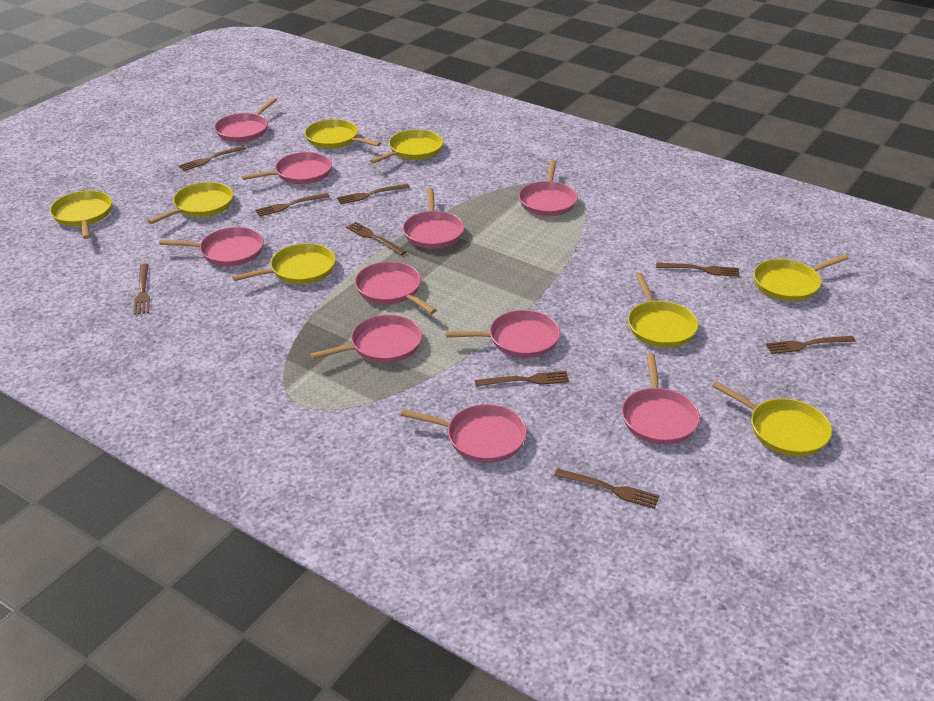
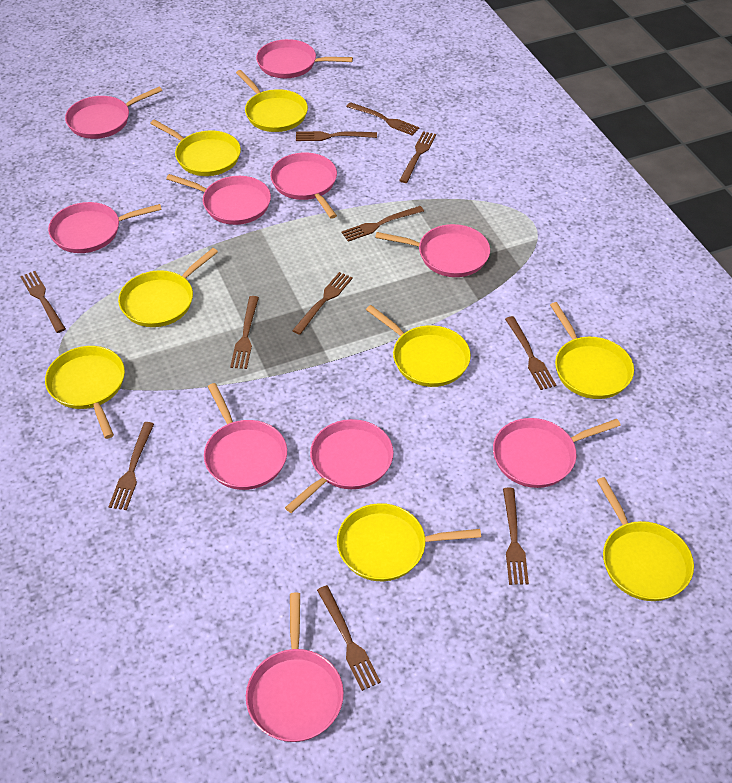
brown fork: [134,264,150,315] [178,146,246,171] [255,193,329,217] [337,184,410,204] [346,222,406,255] [475,371,569,387] [554,469,660,509] [656,263,740,277] [766,336,856,354] = 9 -> [20,271,66,333] [109,422,154,510] [230,296,259,369] [292,272,353,335] [296,131,377,141] [317,585,381,691] [341,206,424,242] [346,102,420,136] [399,131,436,183] [503,488,529,585] [505,316,556,390] = 11

